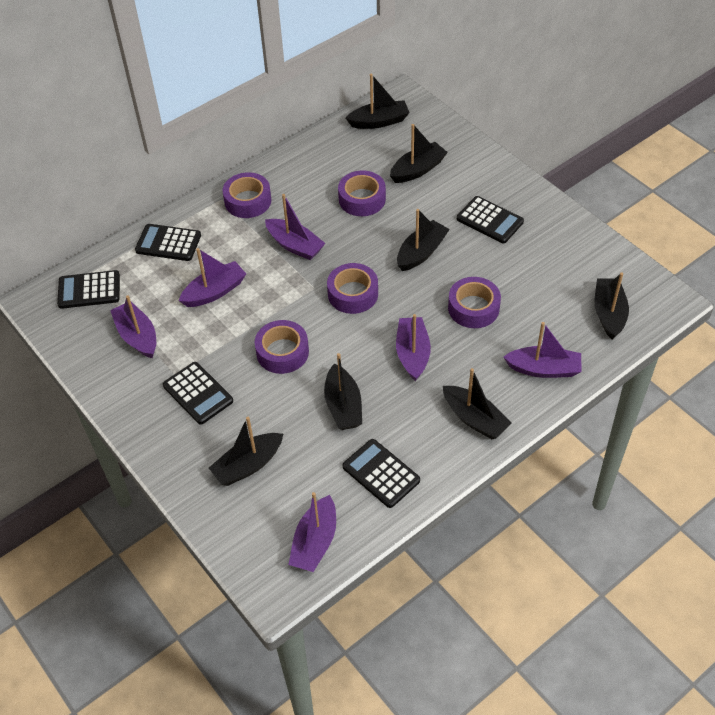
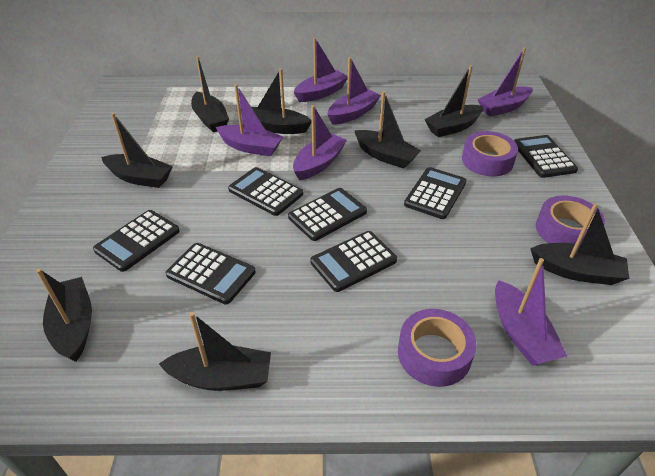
black boat: [209,417,283,486] [324,353,362,430] [346,74,410,129] [390,124,448,183] [397,209,450,271] [443,368,512,439] [594,272,629,340] = 7 -> [36,269,92,362] [101,113,173,188] [159,312,271,391] [191,56,229,132] [251,69,312,134] [354,91,421,168] [425,65,484,137] [530,203,629,285] = 8
black calculator: [57,270,120,309] [135,224,201,261] [163,362,233,425] [343,439,420,508] [457,196,524,244] = 5 -> [93,210,180,272] [166,243,256,304] [228,167,303,216] [288,188,367,241] [310,231,397,292] [404,167,466,219] [514,135,578,178] = 7
purple tape: [222,172,271,218] [255,320,309,374] [327,263,378,314] [338,171,386,216] [448,277,501,328] = 5 -> [398,309,476,387] [462,131,518,176] [536,195,605,245] = 3

